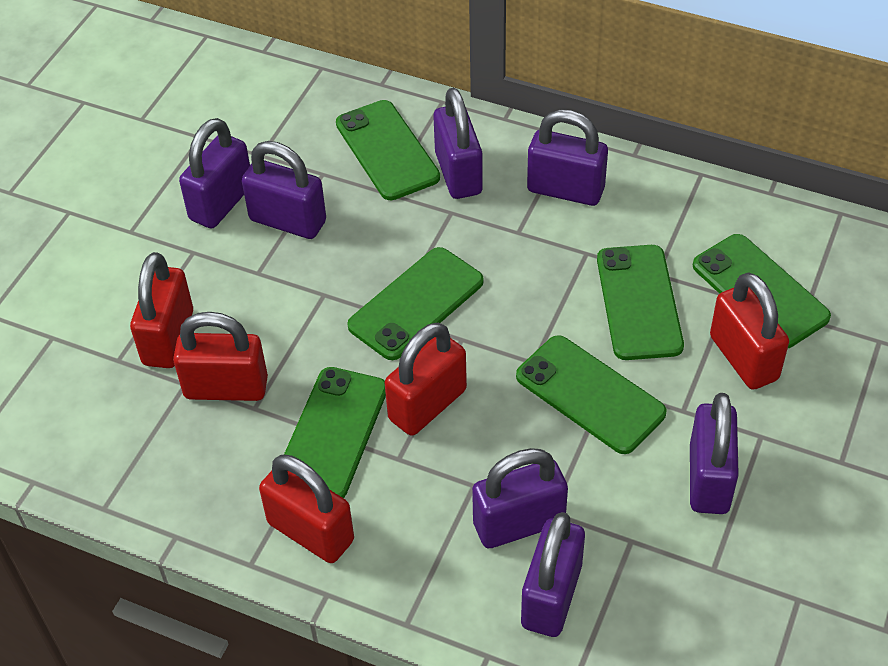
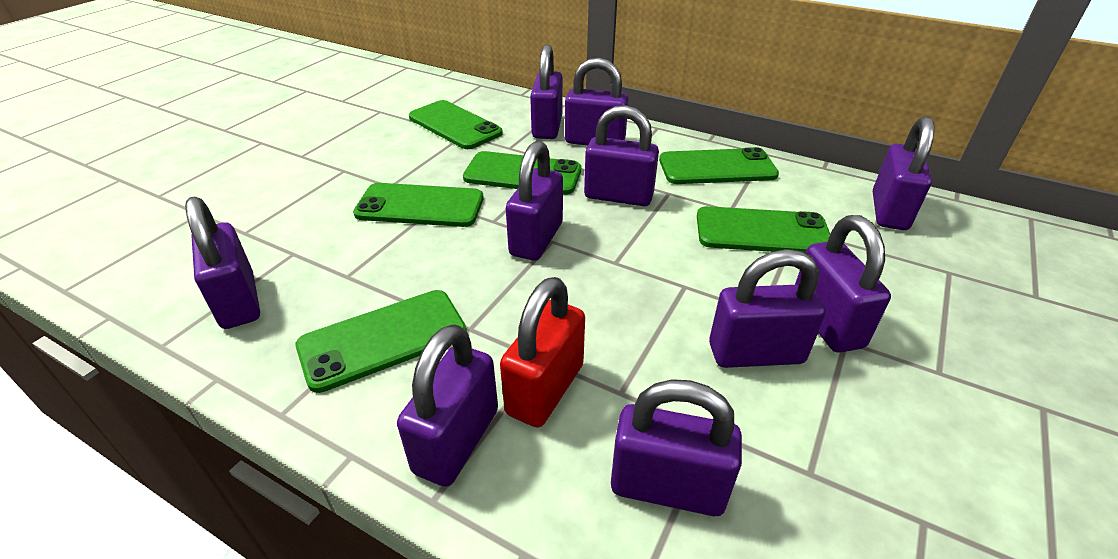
purple padlock: [179,118,250,229] [242,141,326,239] [433,88,483,199] [472,448,568,548] [521,512,585,637] [527,110,608,206] [690,393,739,514] = 7 -> [185,196,260,329] [397,324,498,487] [506,141,563,261] [530,44,563,139] [565,58,629,145] [584,105,659,206] [611,379,742,516] [709,249,826,368] [795,215,891,353] [873,116,935,230] = 10
red padlock: [130,252,193,368] [173,312,268,401] [259,454,354,563] [385,323,467,436] [710,272,789,390] = 5 -> [500,277,585,428] = 1

